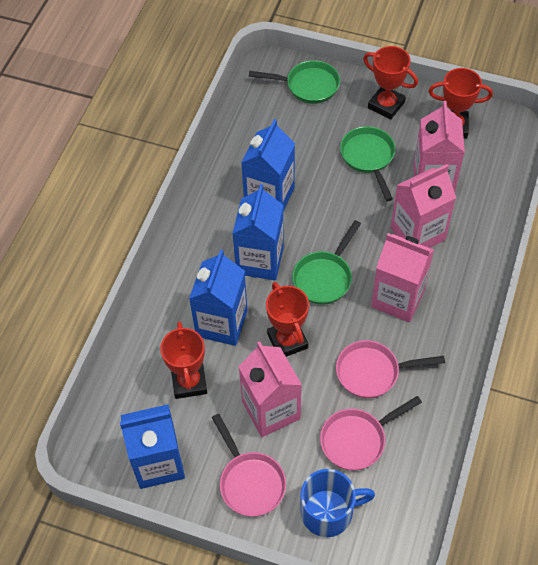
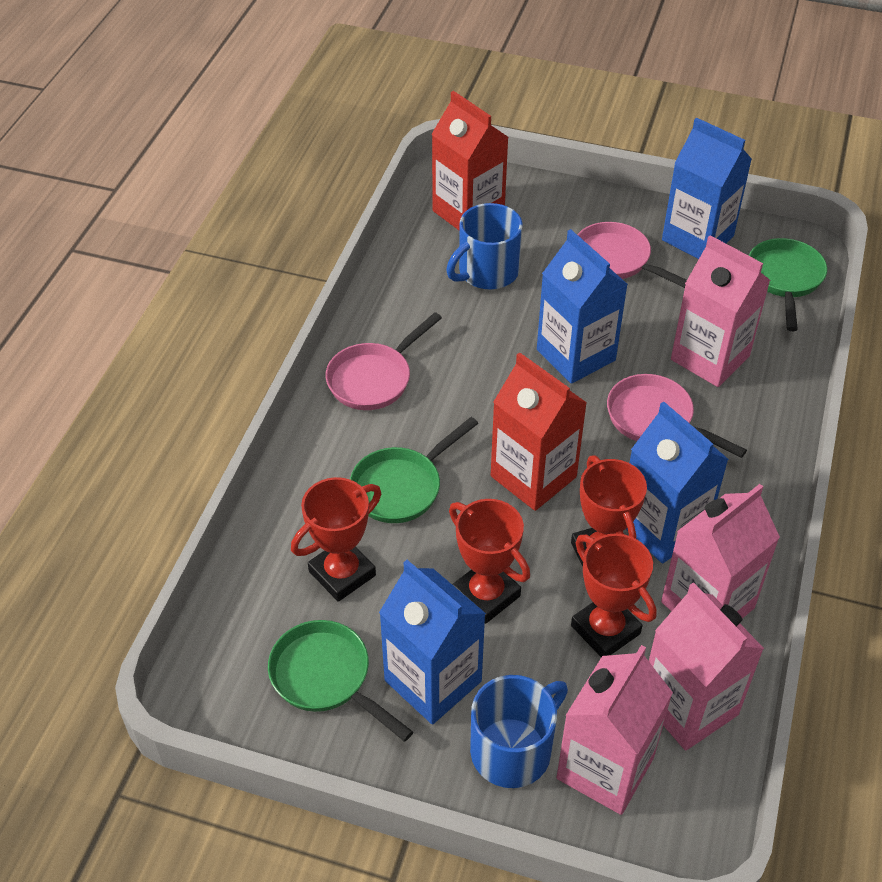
blue mug: [301,469,375,537] = 1 -> [446,203,523,289] [470,675,568,788] = 2
red carton: none = 0 -> [432,91,508,230] [491,352,587,511] = 2

